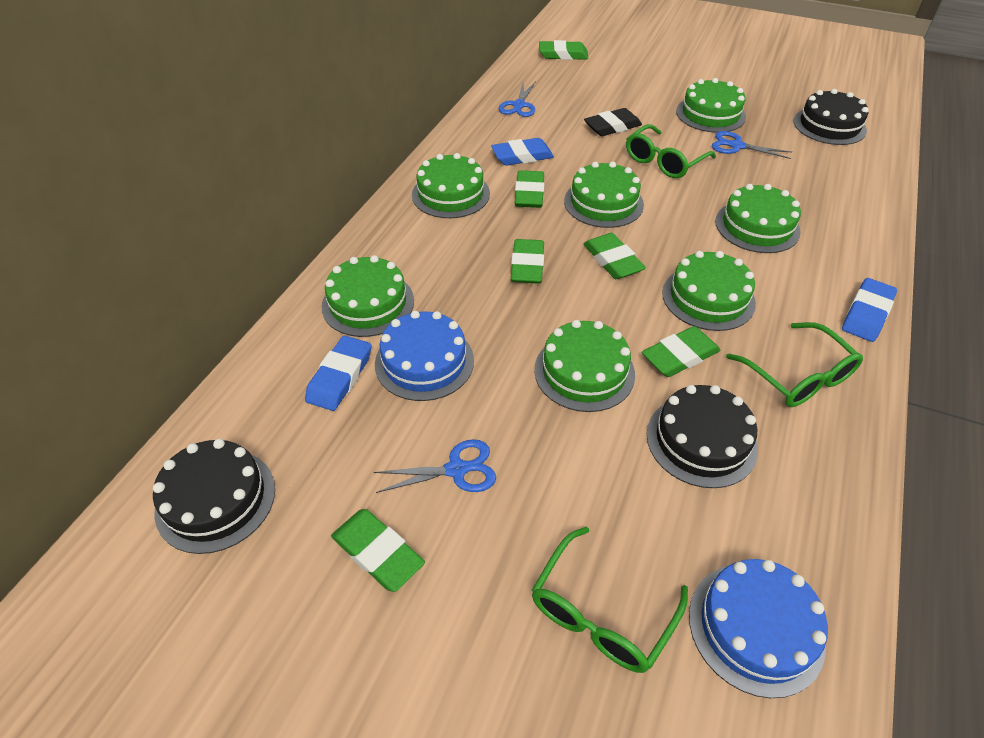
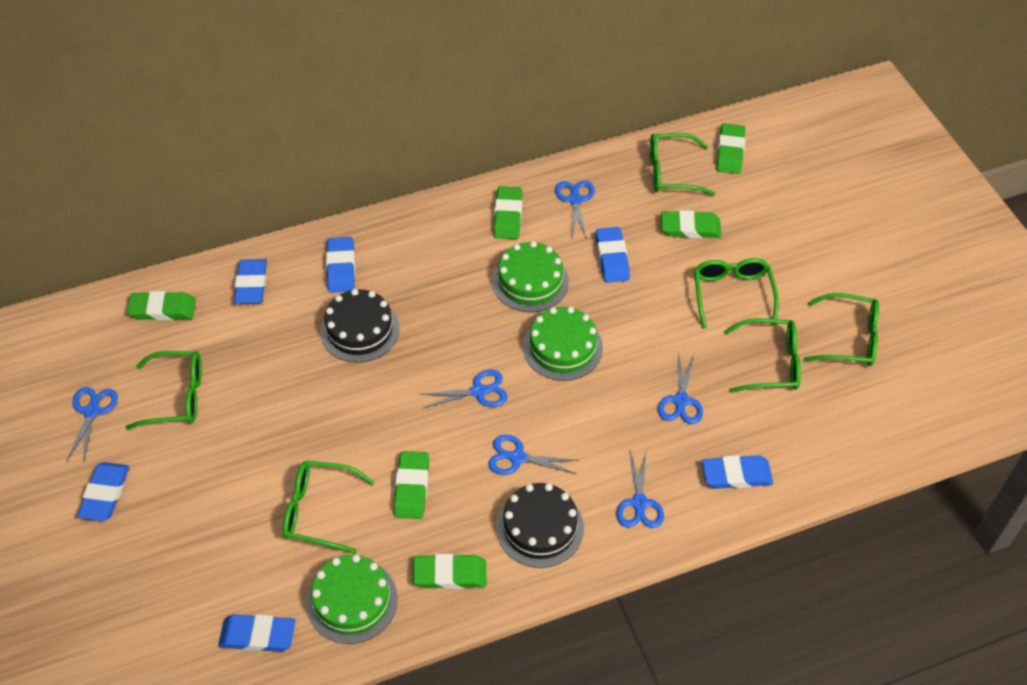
black cake: [153,439,275,554] [647,385,758,488] [793,89,869,145] = 3 -> [320,289,400,362] [496,483,584,568] = 2
black eraser: [584,108,642,136] = 1 -> none = 0
blue cake: [375,311,474,401] [689,559,828,698] = 2 -> none = 0
blue eraser: [305,336,371,411] [491,138,554,166] [842,278,897,342] = 3 -> [77,462,129,521] [218,614,296,652] [234,259,267,304] [326,237,355,293] [595,227,630,283] [702,455,773,489] = 6
blue scissors: [374,439,496,493] [498,81,536,117] [712,131,792,159] = 3 -> [66,387,118,463] [419,369,508,408] [488,435,579,475] [555,180,595,240] [616,448,664,528] [658,351,703,424] = 6
green cake: [322,255,414,337] [412,153,490,218] [534,320,635,412] [564,161,644,228] [662,251,756,331] [676,78,746,133] [715,184,801,253] = 7 -> [306,554,398,644] [492,241,569,312] [523,307,603,381] = 3
green glasses: [532,527,688,673] [626,124,716,178] [726,322,863,407] = 3 -> [126,351,202,429] [283,461,375,553] [650,133,715,196] [694,258,779,328] [725,318,801,393] [804,293,879,366] = 6

